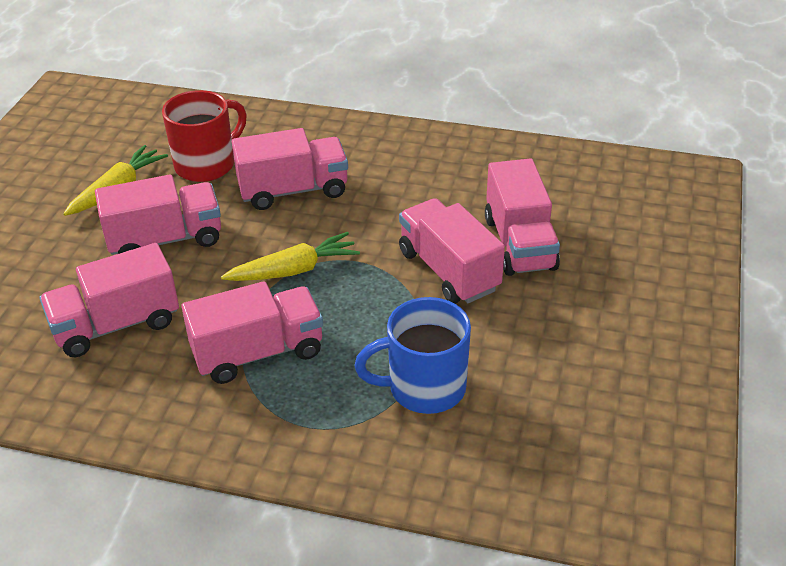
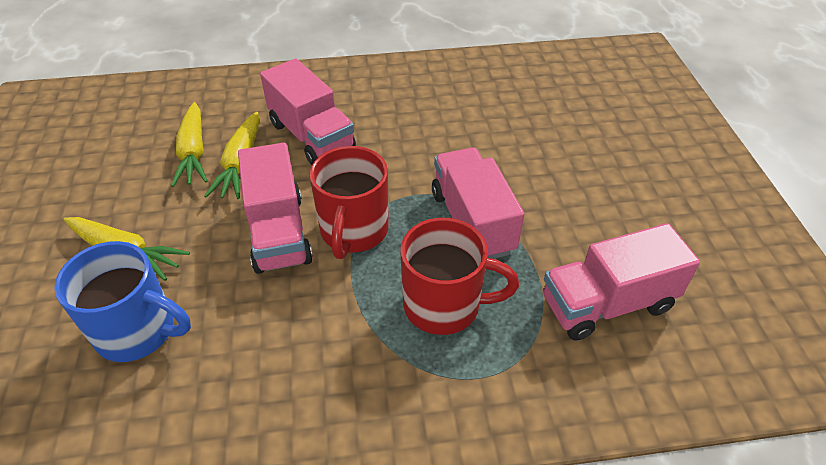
pink truck: [39,243,179,357] [95,175,221,255] [181,281,323,384] [232,128,348,210] [399,198,505,304] [485,159,560,276] = 6 -> [238,143,313,274] [260,59,356,165] [432,148,524,259] [543,223,700,341] = 4
red mug: [162,90,247,182] = 1 -> [309,146,389,259] [400,218,519,335] = 2
yellow carrot: [63,145,168,216] [221,232,360,281] = 2 -> [63,217,190,281] [171,102,208,187] [204,112,260,199] = 3

